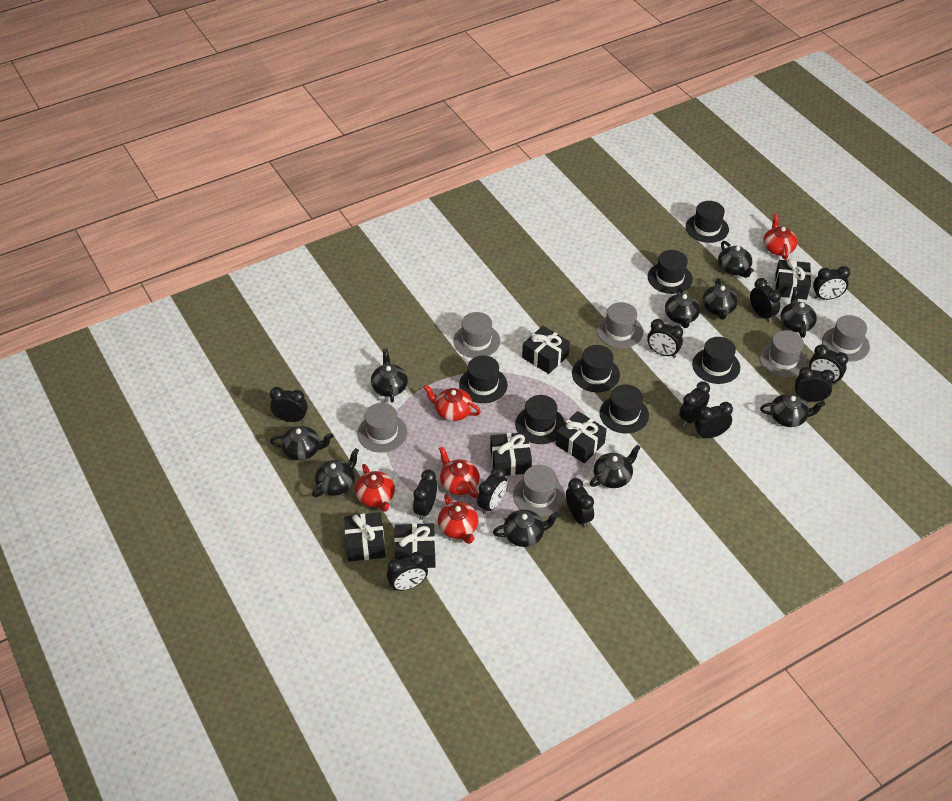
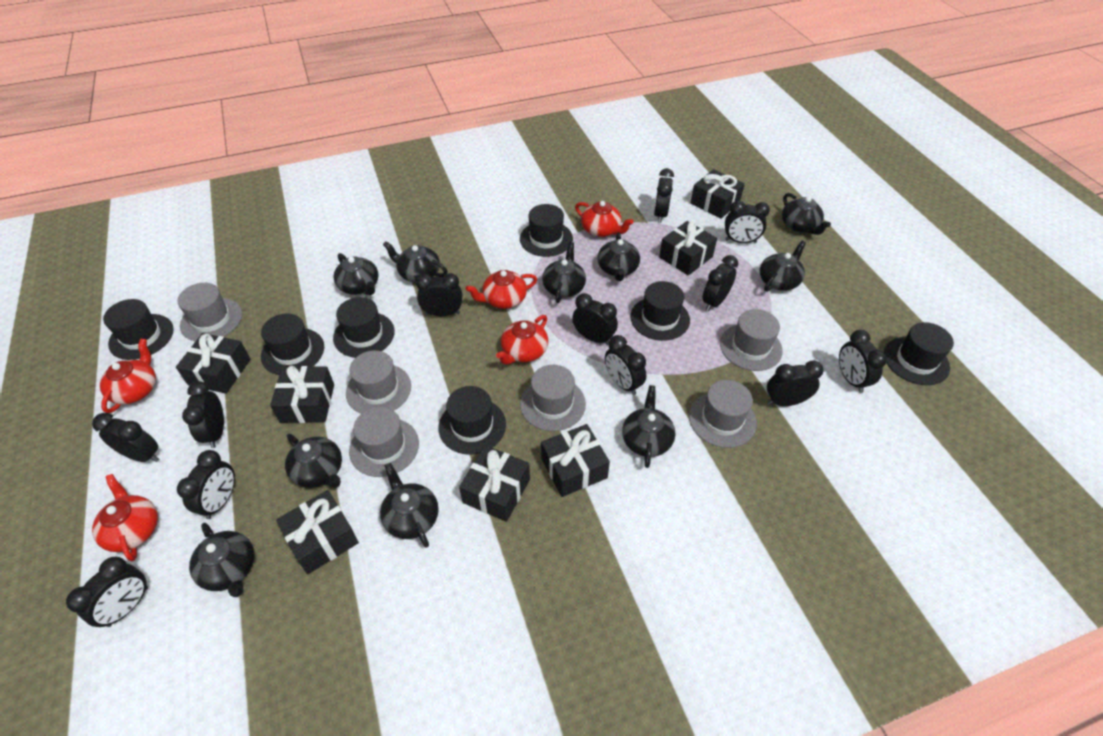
black gift: [344,512,385,562] [394,523,436,568] [490,432,532,476] [522,326,570,374] [556,411,607,463] [775,259,811,300] = 6 -> [176,333,251,394] [270,366,334,423] [276,490,359,574] [459,445,530,522] [541,424,610,497] [659,221,717,276] [691,169,745,219] = 7

